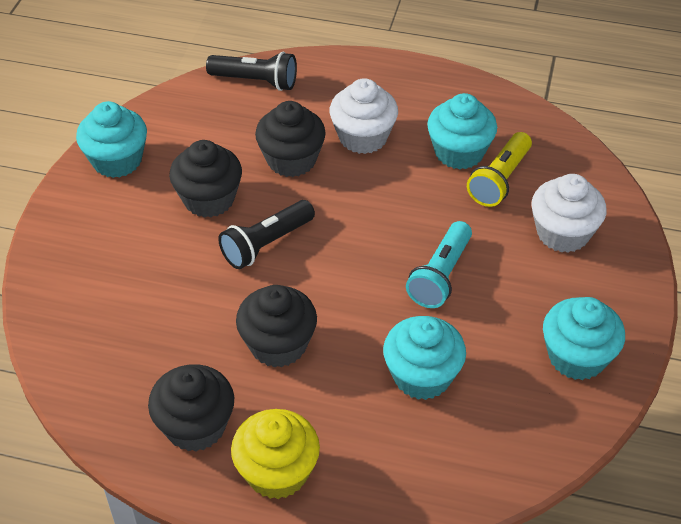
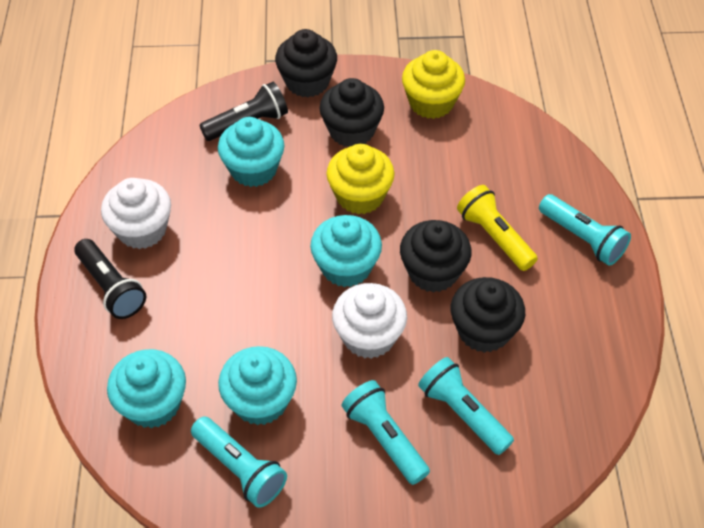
turquoise flashlight: [406,221,472,308] = 1 -> [191,417,287,508] [342,380,430,485] [418,357,514,455] [539,194,631,266] = 4
yellow cupcake: [231,409,320,499] = 1 -> [326,144,394,214] [402,50,465,119] = 2

